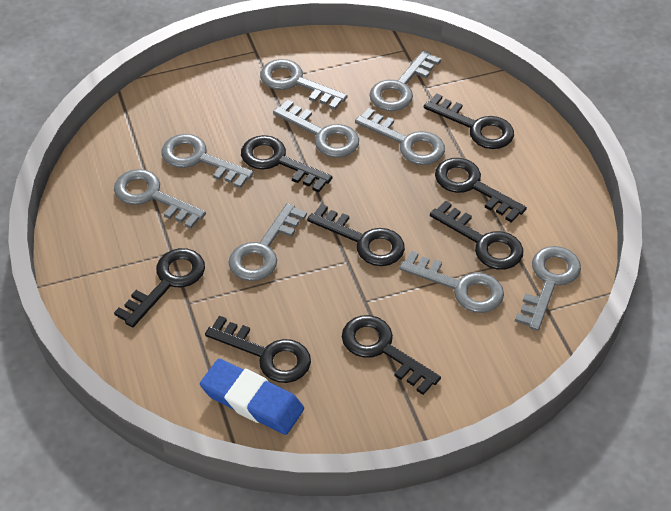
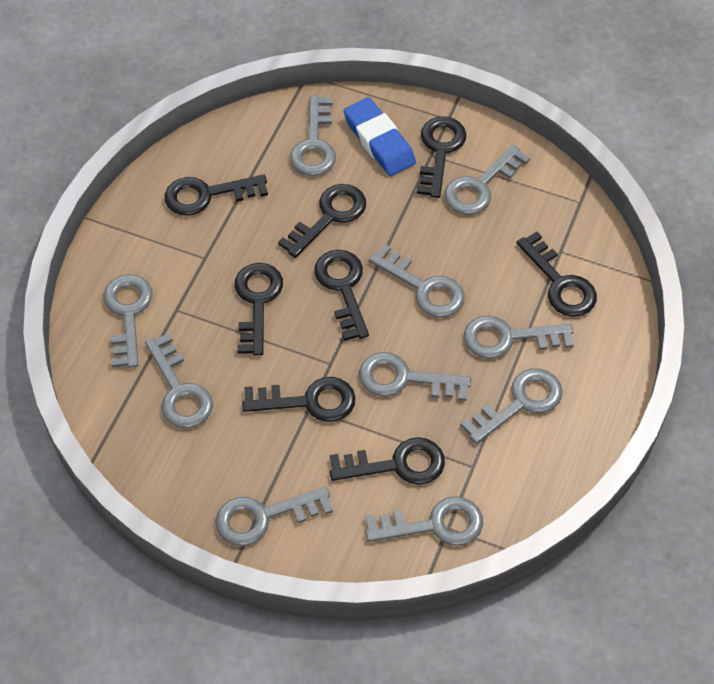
grey key: [114,169,206,229] [161,134,254,188] [228,203,307,281] [260,59,348,110] [273,100,359,158] [355,108,445,165] [369,50,441,111] [399,251,504,313] [515,246,581,331] = 9 -> [103,274,153,368] [145,333,213,428] [215,487,333,546] [290,96,336,176] [359,352,471,401] [365,496,483,546] [369,244,465,317] [444,145,530,215] [461,368,563,444] [464,315,574,359] = 10

